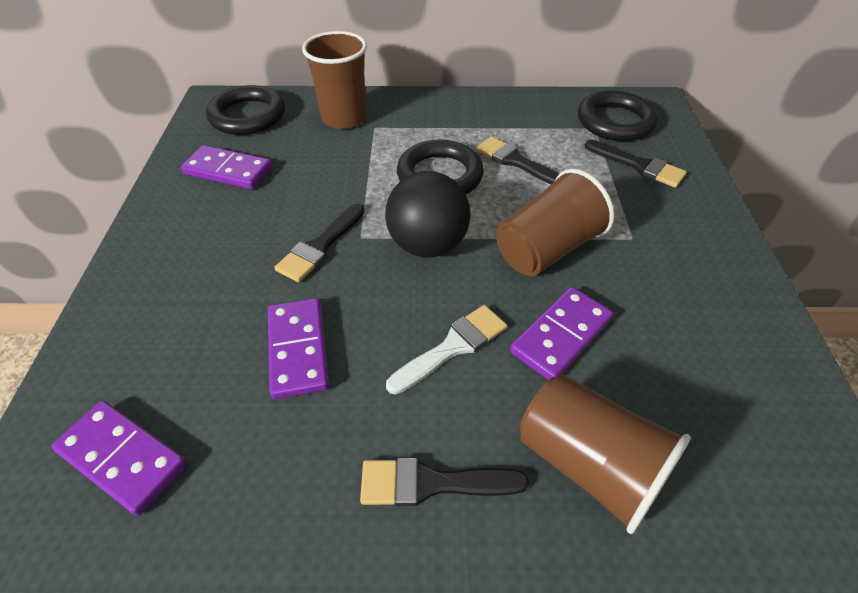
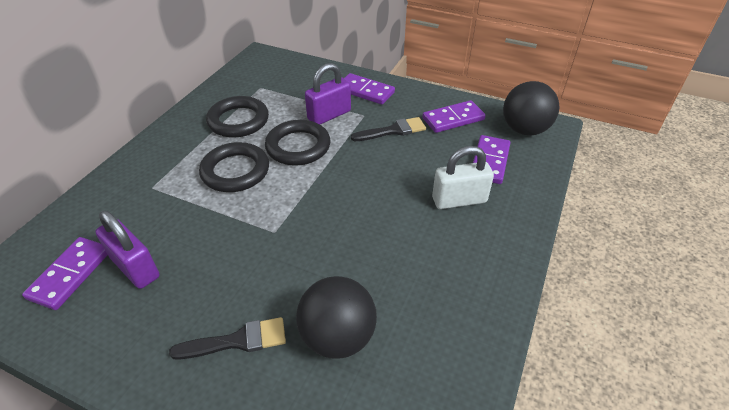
black ball: [385,171,471,258] = 1 -> [296,276,377,359] [503,81,560,136] = 2
black brush: [274,204,364,282] [360,458,529,506] [476,136,560,184] [584,140,687,188] = 4 -> [169,317,286,360] [351,117,426,141] = 2
brown cup: [302,31,367,129] [496,169,614,276] [520,374,691,534] = 3 -> none = 0
purple padlock: none = 0 -> [95,211,159,289] [305,63,351,124] = 2
white brush: [386,305,507,394] = 1 -> none = 0
white padlock: none = 0 -> [432,146,494,209] = 1

